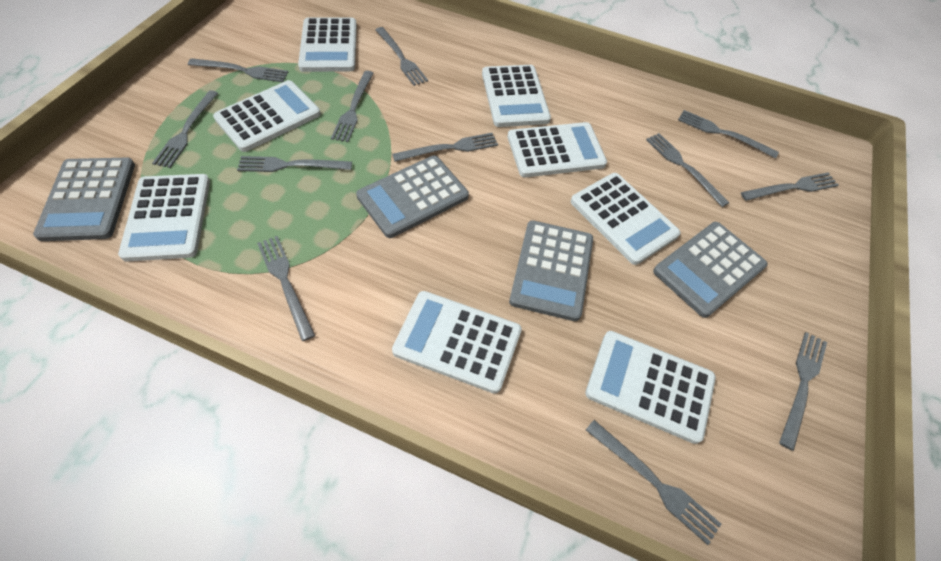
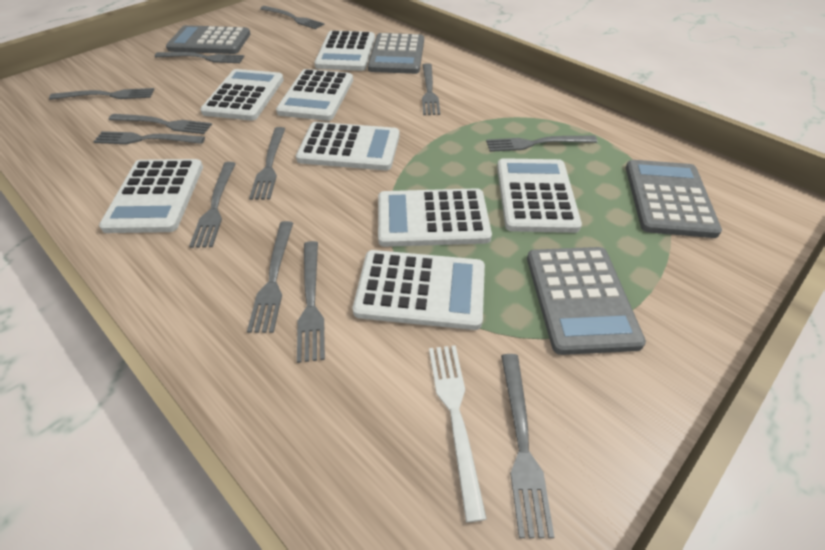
white fork: none = 0 -> [429,345,487,522] = 1

